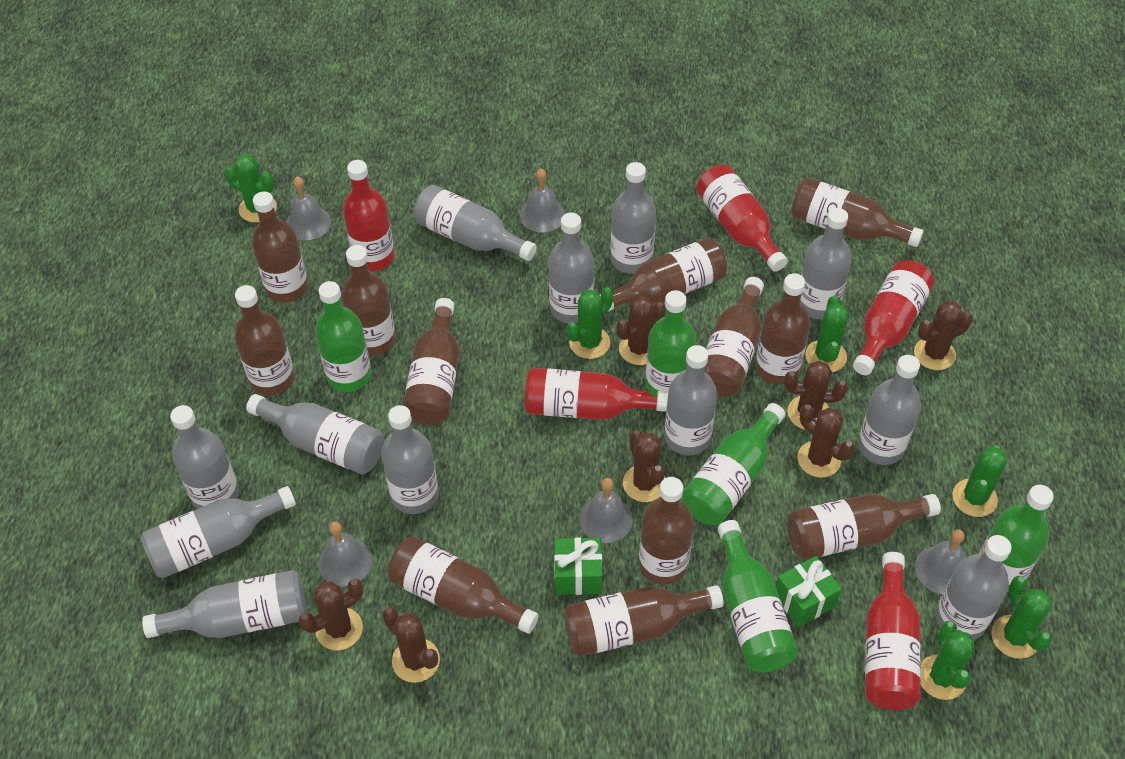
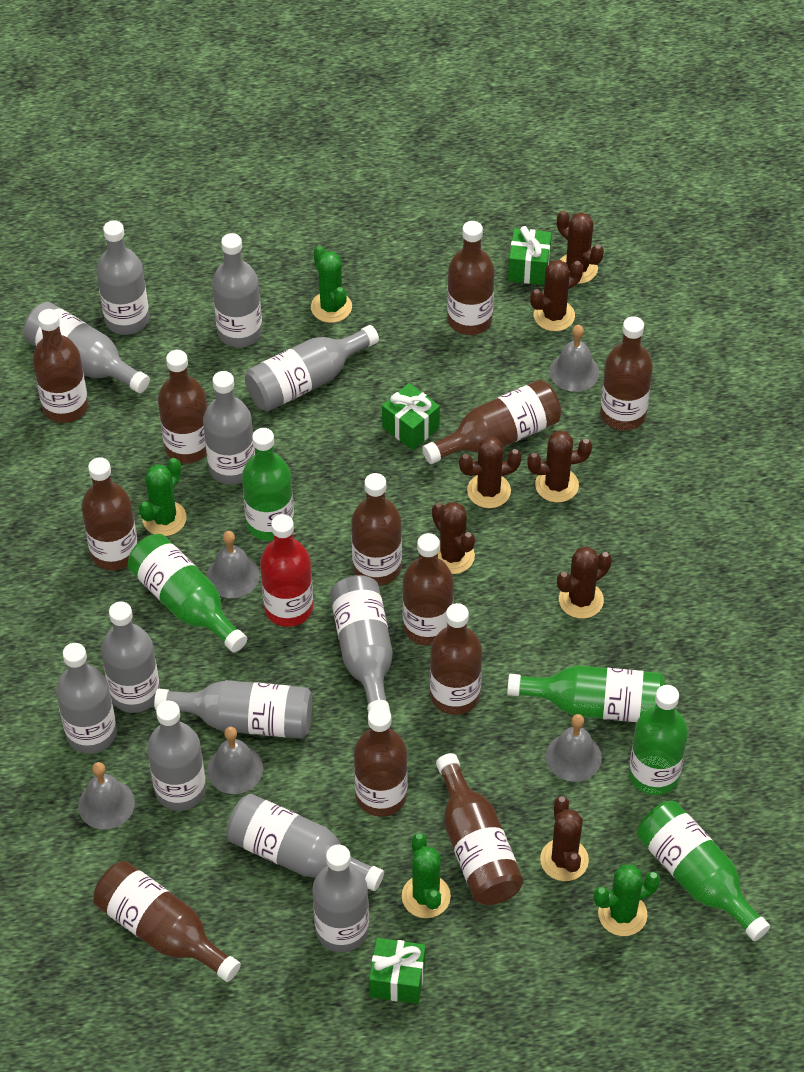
green cactus: [224,155,277,223] [567,287,614,359] [805,295,849,372] [921,621,975,700] [952,445,1006,517] [991,576,1052,659] = 6 -> [139,458,187,536] [311,246,352,323] [402,833,451,918] [594,865,660,936] = 4
green gift: [554,538,602,595] [776,556,842,627] = 2 -> [369,938,426,1004] [382,383,440,450] [508,226,552,285] = 3
red bottle: [343,160,395,271] [525,368,668,420] [696,165,788,272] [853,260,934,375] [865,552,921,710] = 5 -> [260,514,313,627] = 1

